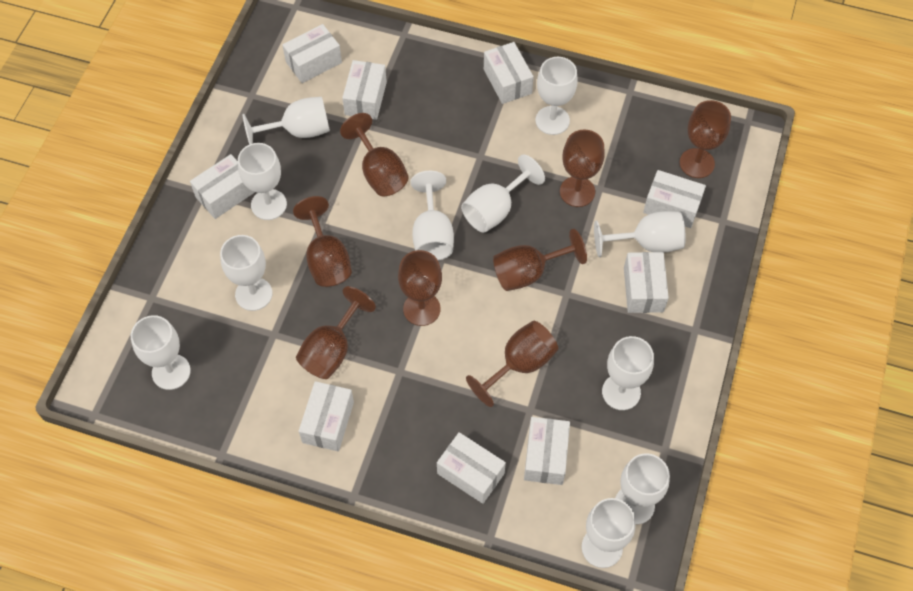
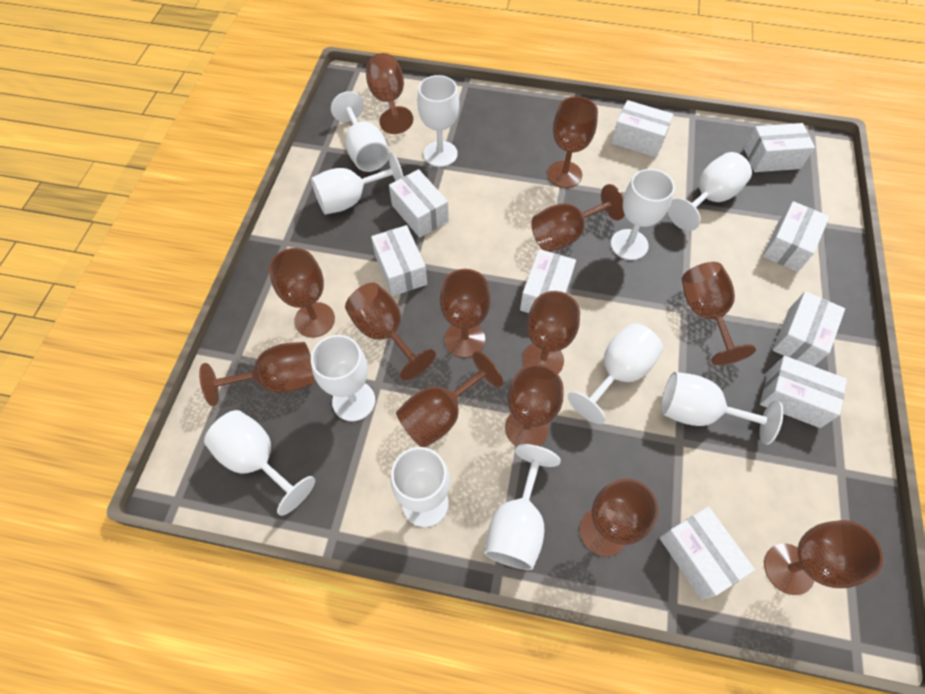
brown goblet: [293,196,352,287] [296,286,376,379] [340,113,409,196] [398,250,442,326] [466,321,558,407] [493,229,587,291] [560,129,605,207] [679,100,731,178] = 8 -> [199,342,315,406] [269,248,335,338] [345,283,436,381] [366,53,413,134] [396,351,503,447] [440,269,491,358] [505,364,564,446] [522,291,580,374] [531,184,625,252] [547,96,598,188] [580,478,658,557] [681,262,756,365] [764,520,883,595] = 13

